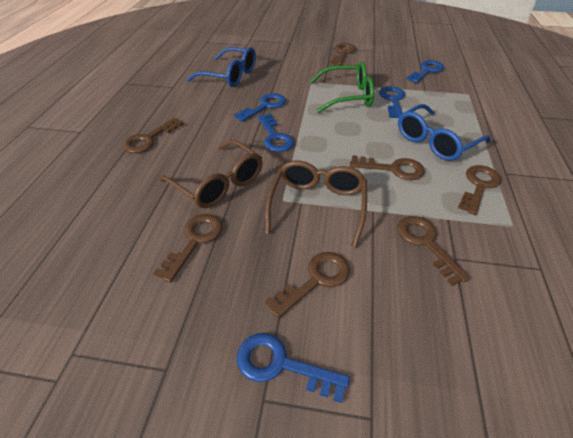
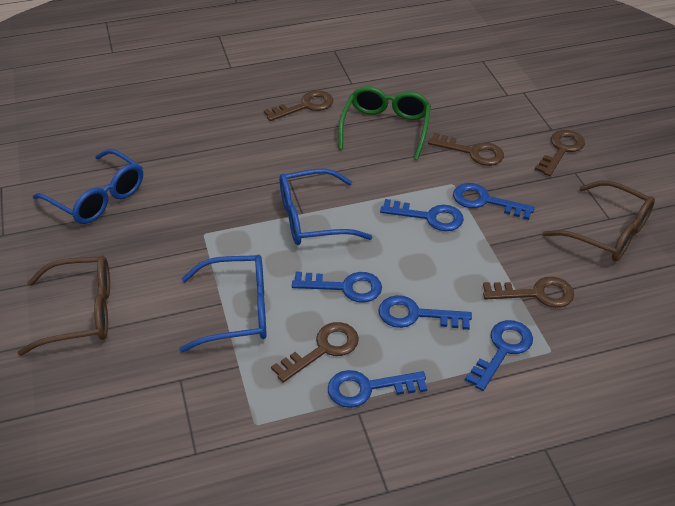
blue glasses: [187,47,256,87] [398,104,490,161] = 2 -> [33,149,143,224] [179,255,267,352] [280,169,372,245] = 3
blue key: [234,93,286,122] [237,333,350,403] [258,114,294,152] [379,86,405,119] [407,60,444,83] = 5 -> [292,272,382,303] [328,370,427,408] [379,295,472,330] [380,199,464,231] [453,183,535,220] [465,320,533,391] = 6
brown key: [123,118,184,153] [153,214,223,283] [265,252,350,318] [330,43,356,65] [350,155,425,180] [397,216,470,286] [458,165,501,215] = 7 -> [264,90,333,121] [271,322,359,383] [428,133,504,166] [483,276,574,308] [535,130,585,176] = 5

